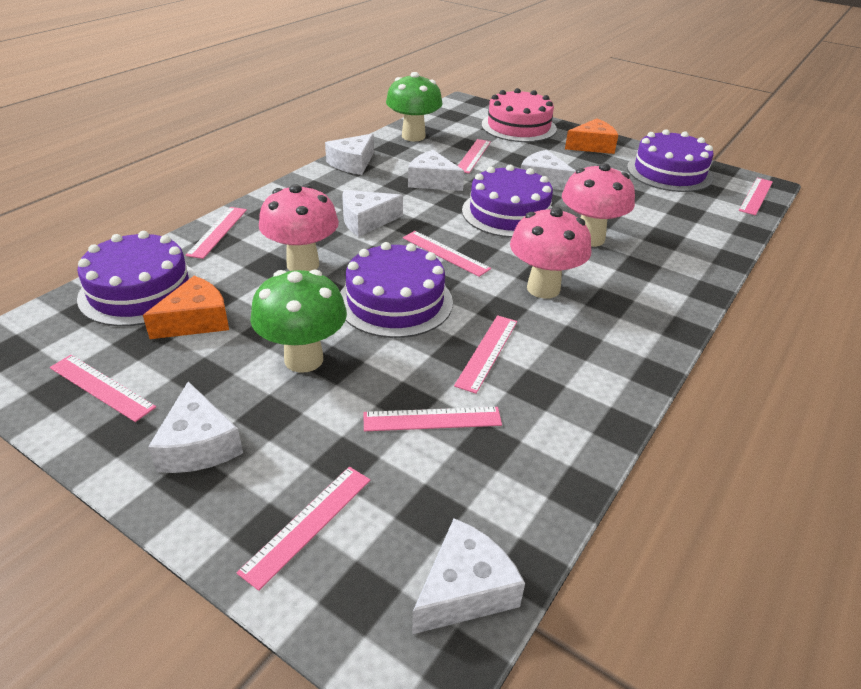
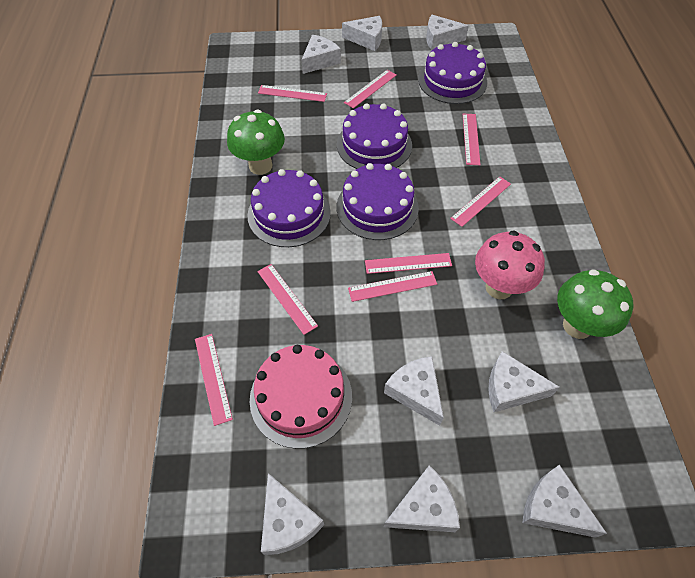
orange cheese: [143,276,229,339] [565,119,618,154] = 2 -> none = 0
pink mushroom: [259,184,339,271] [510,207,591,298] [562,163,635,247] = 3 -> [475,230,545,299] = 1
white cheese: [148,381,243,473] [325,134,374,175] [342,190,403,237] [408,150,464,191] [412,518,525,634] [521,150,576,190] = 6 -> [261,473,324,555] [302,35,341,74] [342,16,382,51] [384,356,444,426] [384,465,460,532] [426,15,469,50] [488,351,560,412] [522,465,607,538] = 8

